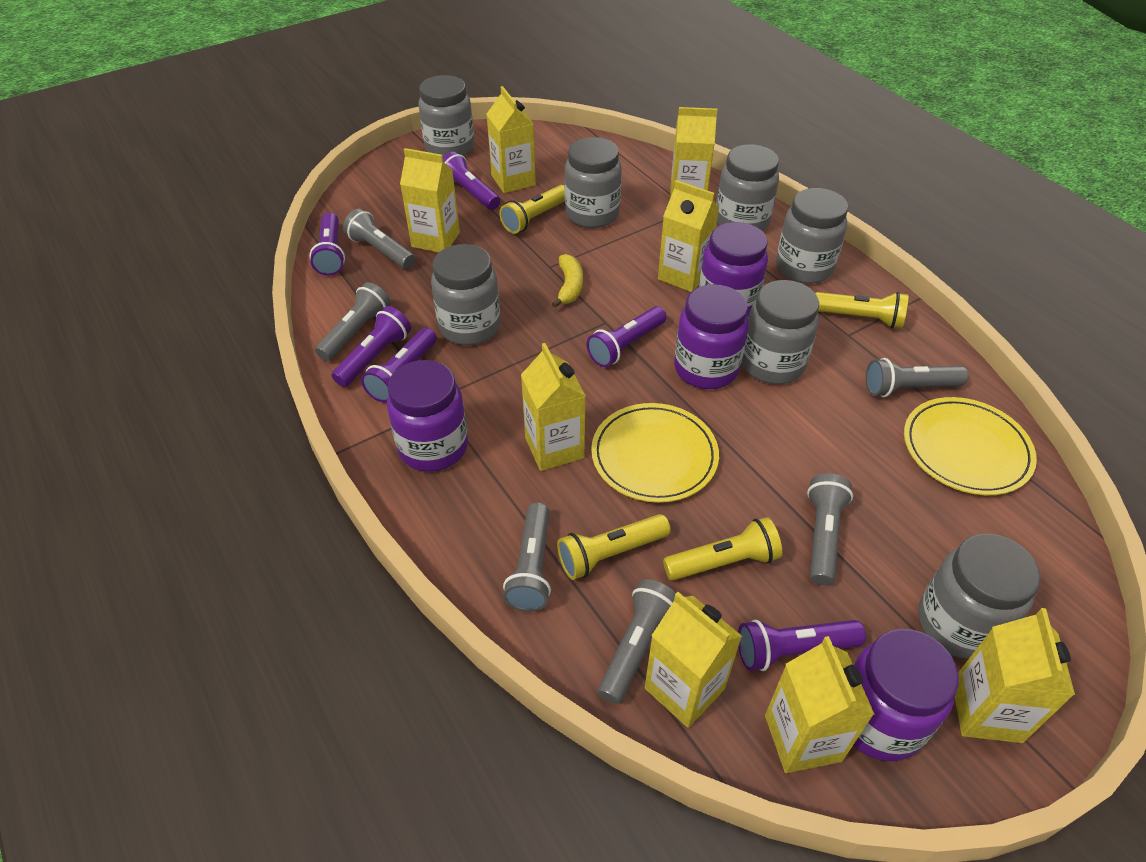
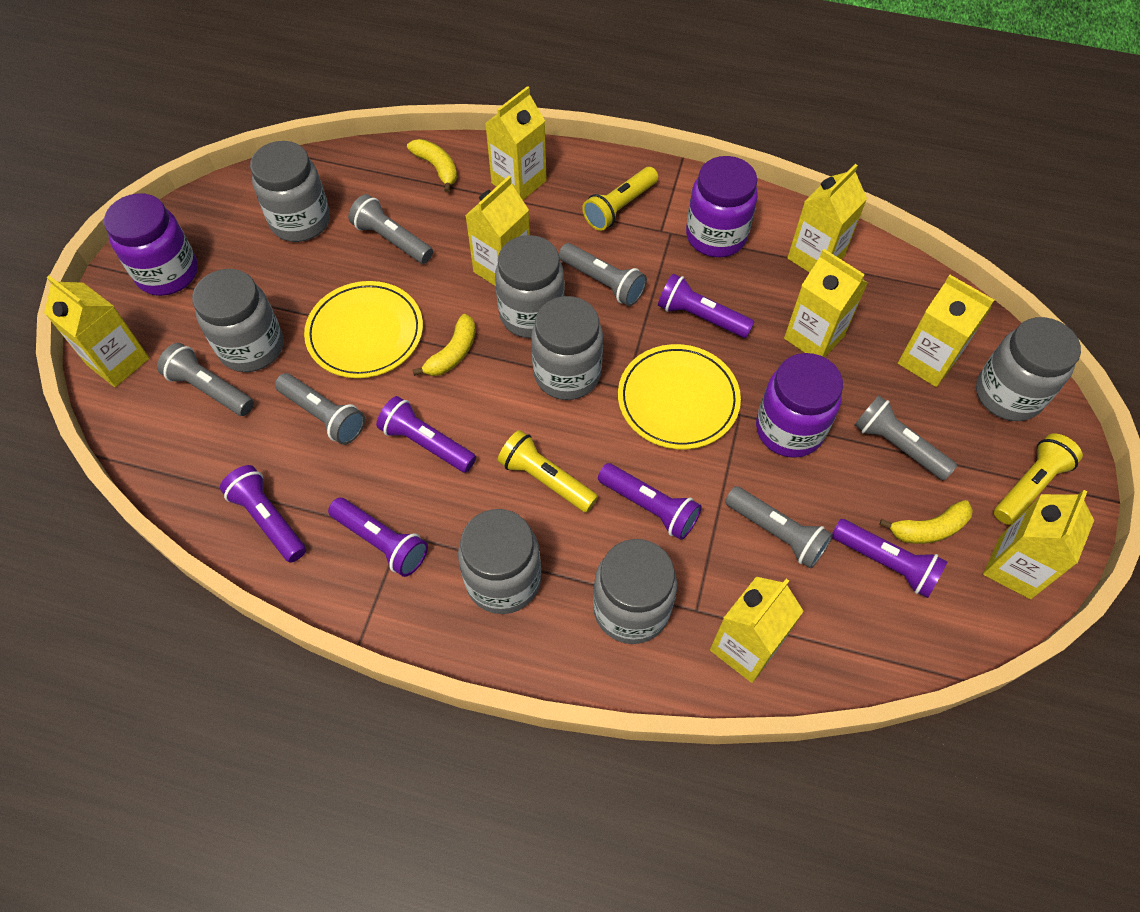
purple jar: [387,360,468,472] [674,284,748,389] [699,222,768,317] [853,629,959,761] = 4 -> [104,193,198,296] [686,156,758,257] [756,353,843,458] = 3
yellow banana: [552,254,583,308] = 1 -> [407,139,457,193] [412,314,475,376] [879,500,973,544] = 3
yellow flashlight: [499,185,565,234] [557,514,671,580] [663,517,782,581] [815,292,908,328] = 4 -> [498,430,598,513] [582,167,658,231] [994,433,1083,525] = 3

